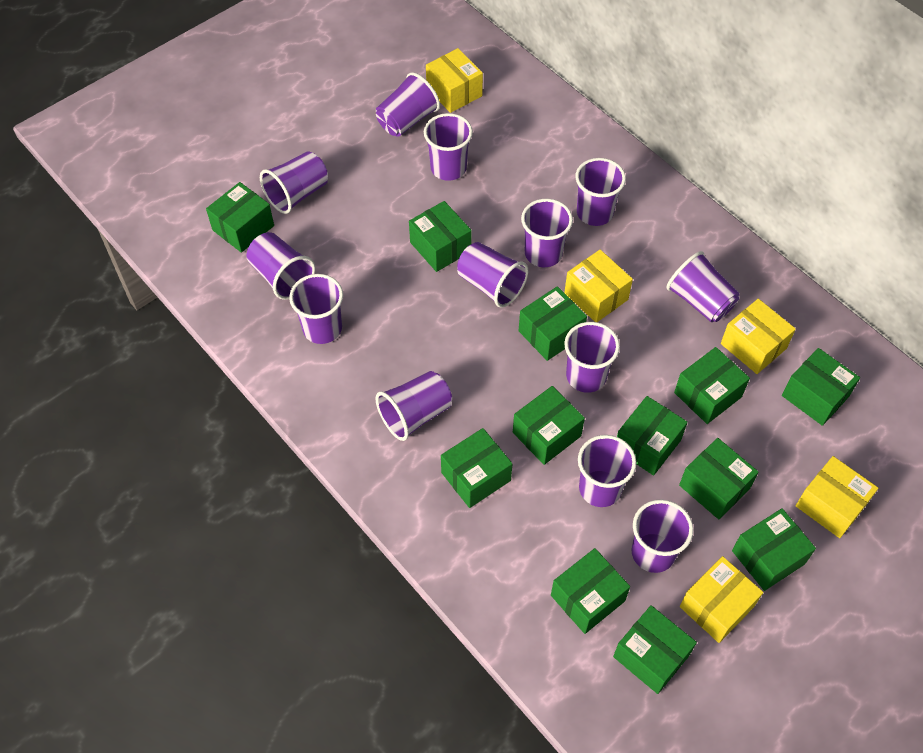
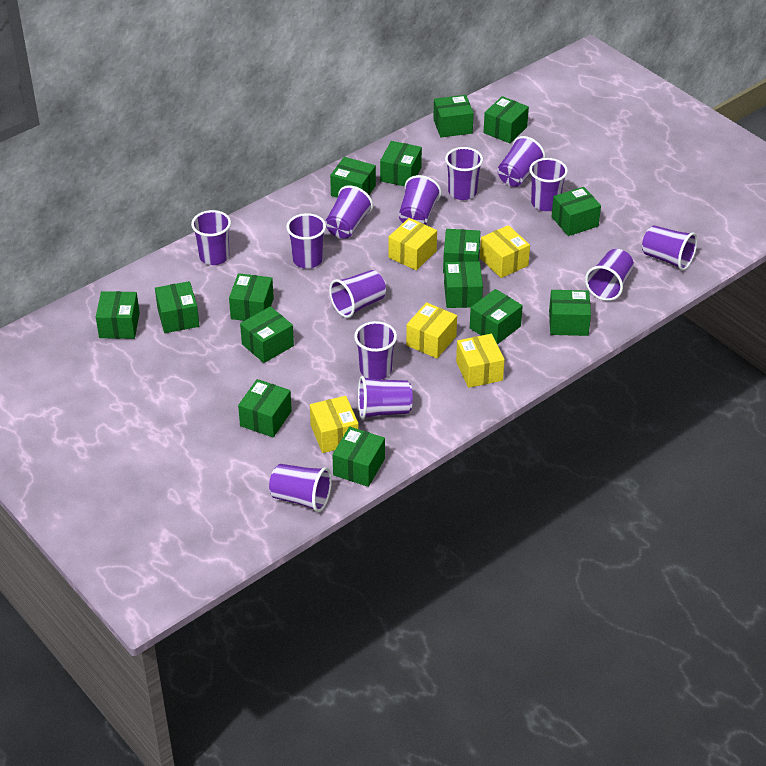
green box: [206,182,274,253] [409,201,472,272] [441,428,512,508] [513,386,585,465] [519,286,587,361] [551,548,630,634] [613,605,697,694] [617,396,688,476] [674,347,750,424] [679,438,759,519] [732,508,816,591] [782,348,860,426] = 12 -> [96,291,140,339] [155,281,199,333] [229,273,274,321] [238,379,292,437] [240,306,294,363] [330,157,376,198] [332,427,385,487] [380,141,422,186] [433,95,474,137] [443,229,481,273] [444,261,483,308] [470,289,523,345] [484,96,529,143] [549,290,591,336] [552,187,601,236] = 15

